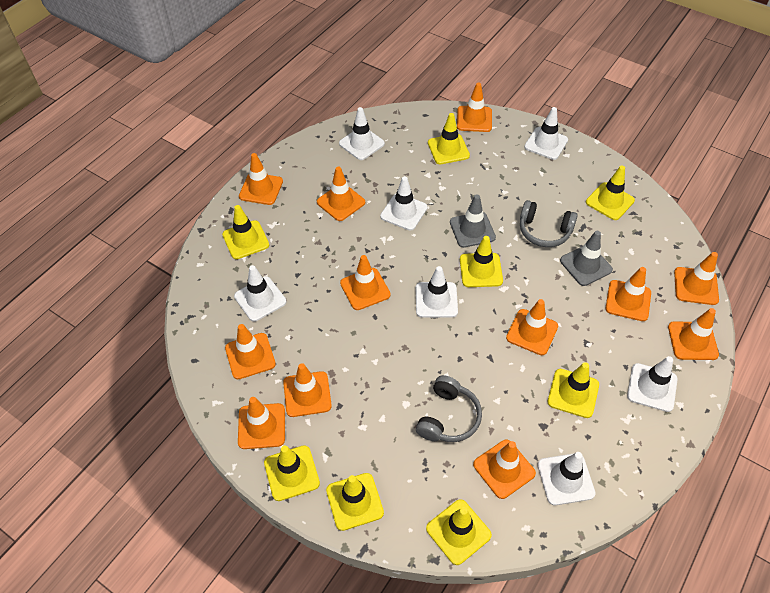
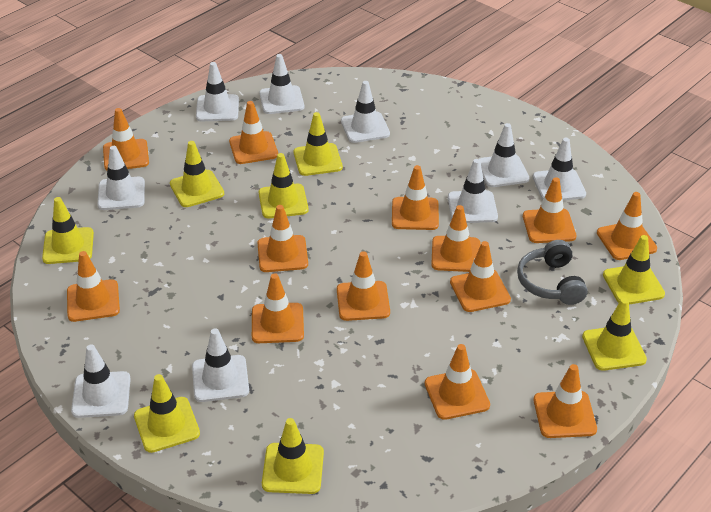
grey headphones: [416,375,482,442] [520,200,578,247] = 2 -> [517,240,588,305] = 1
grey traffic cone: [450,195,496,248] [560,231,613,286] = 2 -> none = 0
orange traffic cone: [225,324,276,379] [238,397,285,449] [239,153,283,205] [283,363,332,417] [317,167,365,221] [340,255,391,310] [457,83,492,132] [473,440,536,499] [506,299,558,355] [606,267,651,321] [668,308,719,360] [674,252,719,305] = 12 -> [67,251,120,322] [103,108,149,170] [229,101,278,164] [252,273,304,343] [257,205,308,272] [337,251,390,321] [392,165,439,230] [425,344,490,420] [431,205,480,272] [450,241,511,312] [523,177,576,243] [534,364,597,438] [597,192,657,260] = 13
white traffic cone: [234,265,286,322] [339,107,385,160] [380,176,428,230] [416,266,458,318] [524,107,568,160] [538,452,596,505] [627,356,678,412] = 7 -> [71,344,131,418] [97,146,145,210] [192,328,249,402] [196,62,239,121] [259,54,304,114] [341,81,390,143] [448,159,498,223] [479,123,529,187] [533,138,586,200] = 9

